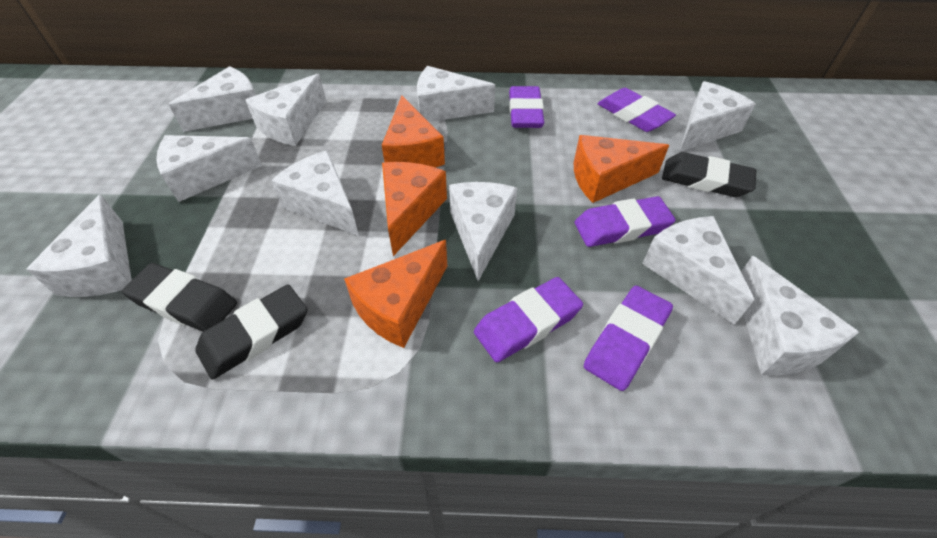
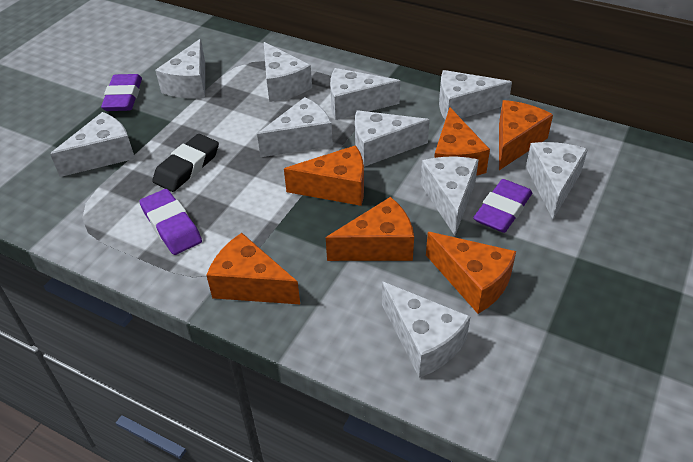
black eraser: [122,263,237,332] [195,284,307,380] [662,152,756,197] = 3 -> [152,134,219,192] = 1
orange cheese: [344,240,447,348] [382,96,445,168] [382,162,447,256] [574,135,669,203] = 4 -> [206,233,300,304] [284,145,364,206] [326,197,414,261] [426,232,516,314] [434,107,490,176] [499,100,553,170] = 6
purple eraser: [474,277,583,362] [509,86,544,128] [575,196,675,247] [584,286,673,391] [598,88,676,132] = 5 -> [101,74,142,111] [139,189,202,255] [473,179,532,233] = 3

